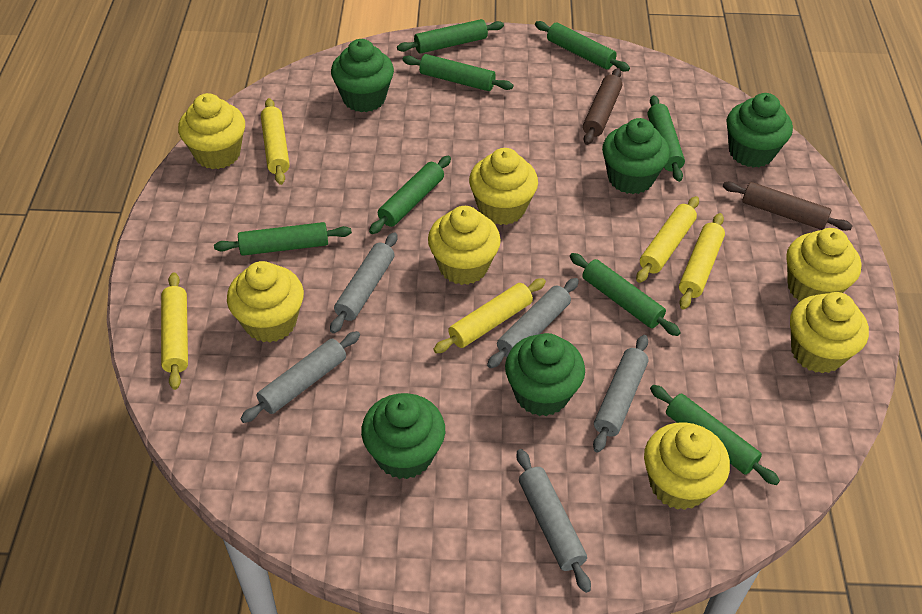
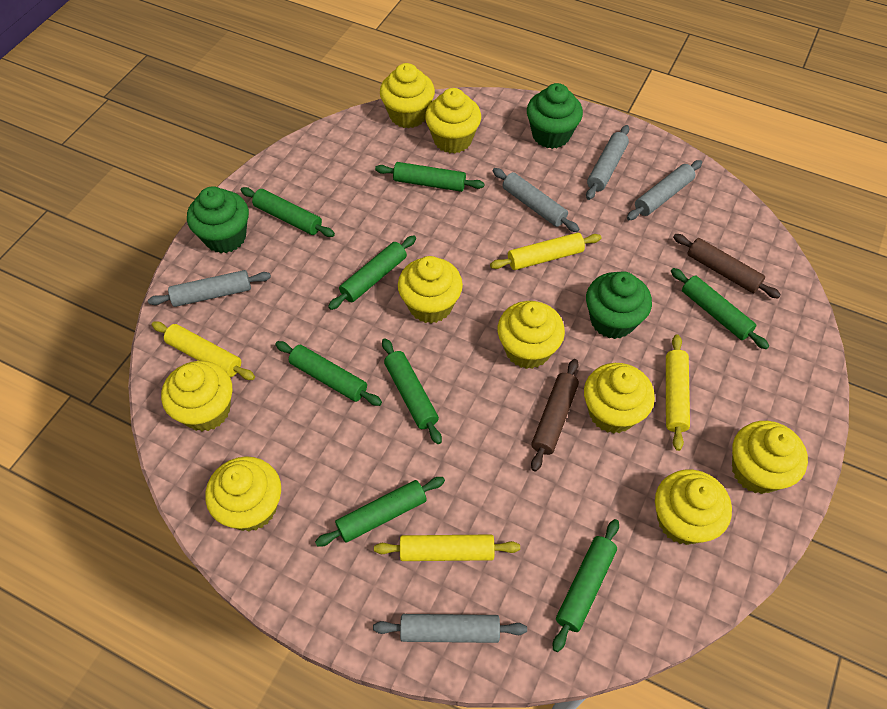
green cupcake: [331,39,394,112] [361,393,445,479] [505,333,585,416] [602,118,670,194] [726,93,793,168] = 5 -> [187,186,249,253] [527,83,583,149] [586,271,652,339] = 3
yellow cupcake: [178,93,245,169] [227,261,304,343] [428,206,501,285] [469,148,538,225] [644,422,730,510] [786,228,861,302] [790,292,869,374] = 7 -> [161,361,233,431] [205,456,281,531] [380,63,435,128] [398,256,463,323] [425,88,481,153] [498,301,565,369] [584,363,655,434] [655,470,732,545] [732,421,808,494] = 9
yellow rolling pin: [161,272,188,390] [261,98,290,185] [433,278,546,353] [636,196,699,283] [679,213,725,310] = 5 -> [152,321,255,380] [374,534,520,561] [490,233,601,270] [666,334,690,451] = 4

